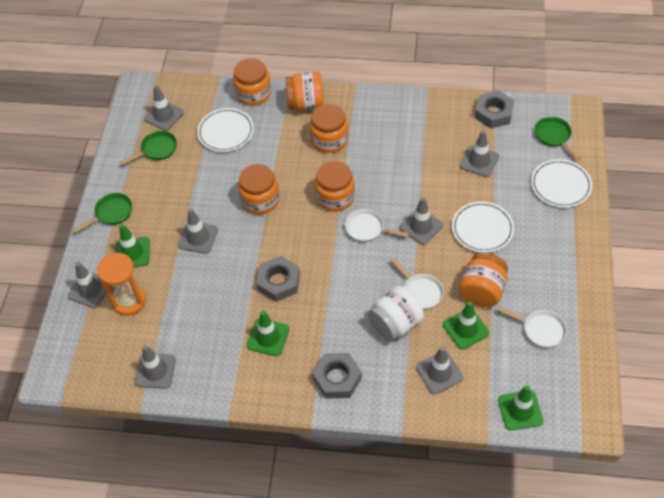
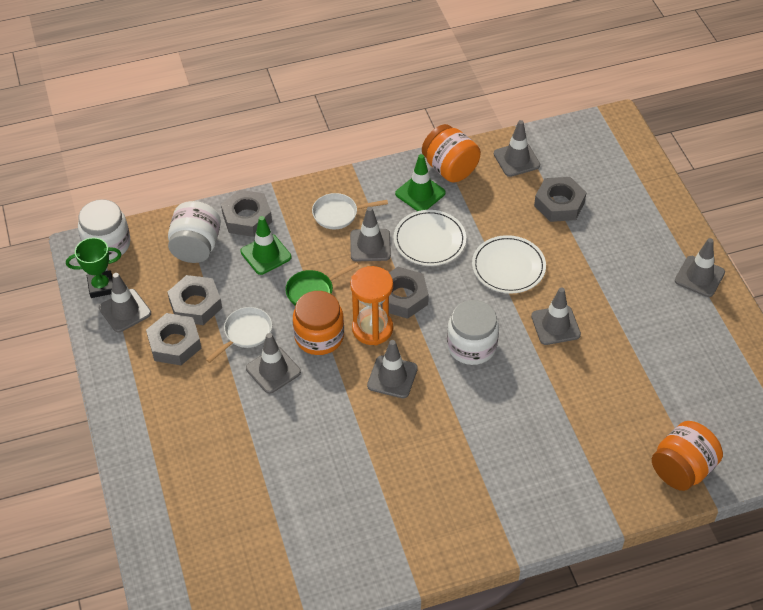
green pan: [73,193,132,233] [120,131,177,165] [535,117,581,160] = 3 -> [285,262,359,306] = 1
green traffic cone: [115,224,150,267] [247,310,289,356] [443,301,489,349] [498,385,543,431] = 4 -> [240,216,291,275] [395,154,446,211] = 2
green trophy: none = 0 -> [66,237,122,298] = 1
grey nut: [256,256,300,302] [312,353,362,399] [475,90,514,128] = 3 -> [146,313,201,365] [168,275,222,325] [221,190,272,237] [381,267,429,319] [534,177,587,222] = 5
orange jar: [233,58,271,106] [238,164,279,215] [286,72,324,111] [310,104,348,153] [315,161,355,212] [459,252,508,307] = 6 -> [293,291,344,355] [422,124,481,183] [652,421,723,491] = 3
white jar: [368,286,424,341] = 1 -> [78,199,130,260] [168,201,221,263] [447,300,499,365] = 3
white pan: [345,209,409,242] [390,258,444,310] [498,307,567,348] = 3 -> [206,307,272,363] [312,193,388,229] = 2
white plate: [197,108,254,152] [452,201,514,253] [531,159,592,208] = 3 -> [394,210,466,266] [472,235,546,293] = 2

